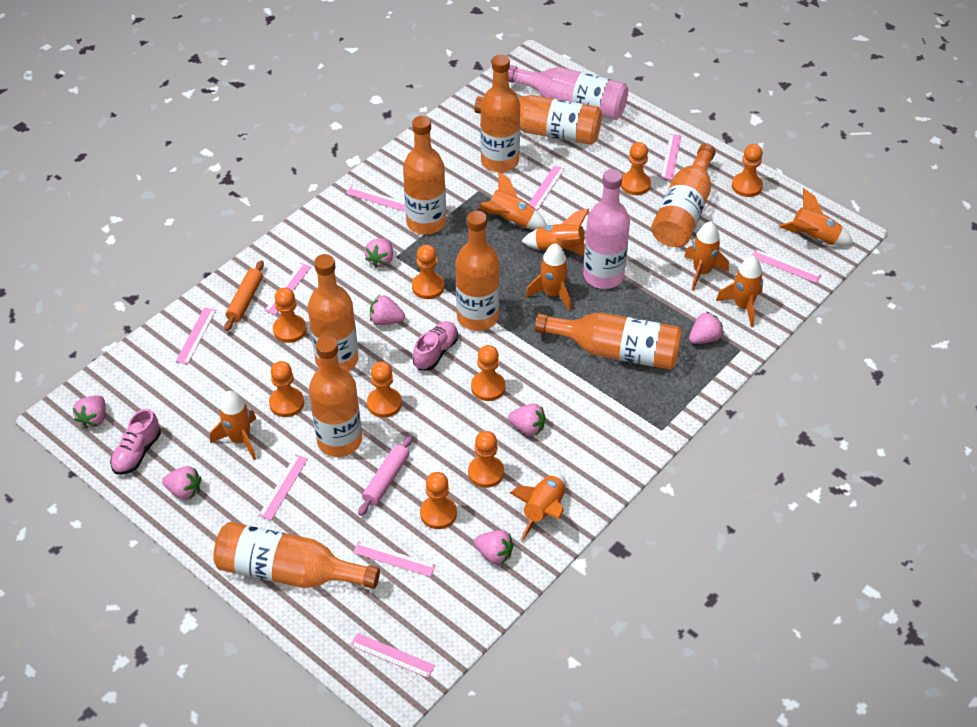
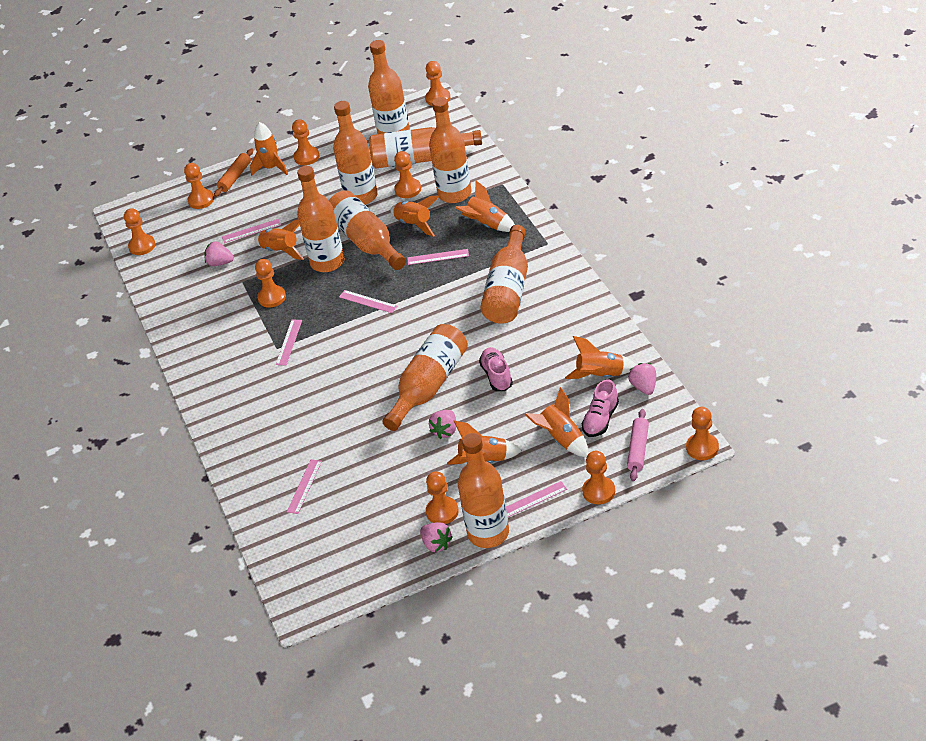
orange rocket: [210,391,256,460] [478,171,547,229] [510,474,566,540] [522,208,589,256] [526,243,571,311] [684,221,729,291] [716,256,763,327] [779,188,854,246] = 8 -> [250,122,288,176] [254,220,304,260] [391,196,439,237] [447,421,522,465] [455,181,515,232] [524,387,588,457] [565,336,636,379] = 7
pink bottle: [508,65,628,120] [583,169,630,289] = 2 -> none = 0
pink ruler: [176,307,216,364] [258,454,308,520] [265,263,311,315] [346,186,406,212] [350,633,435,678] [353,541,436,577] [529,165,565,211] [661,134,681,180] [752,249,822,283] = 9 -> [222,219,281,243] [276,319,302,365] [287,459,322,514] [339,290,397,313] [407,249,469,265] [506,481,567,517] = 6
pink strawberry: [73,395,106,429] [162,466,201,500] [364,238,393,268] [370,295,405,325] [474,530,514,565] [508,404,546,436] [689,312,724,344] = 7 -> [205,241,234,266] [420,522,453,552] [429,410,456,439] [628,363,656,395] = 4

